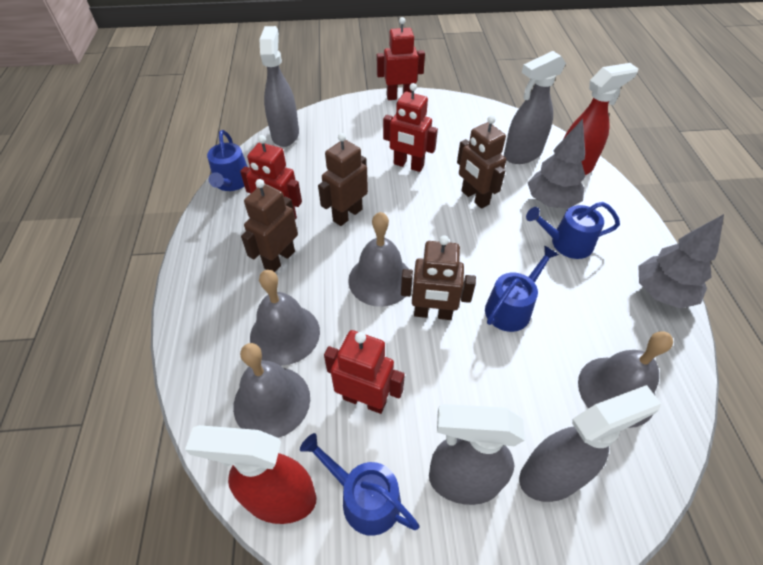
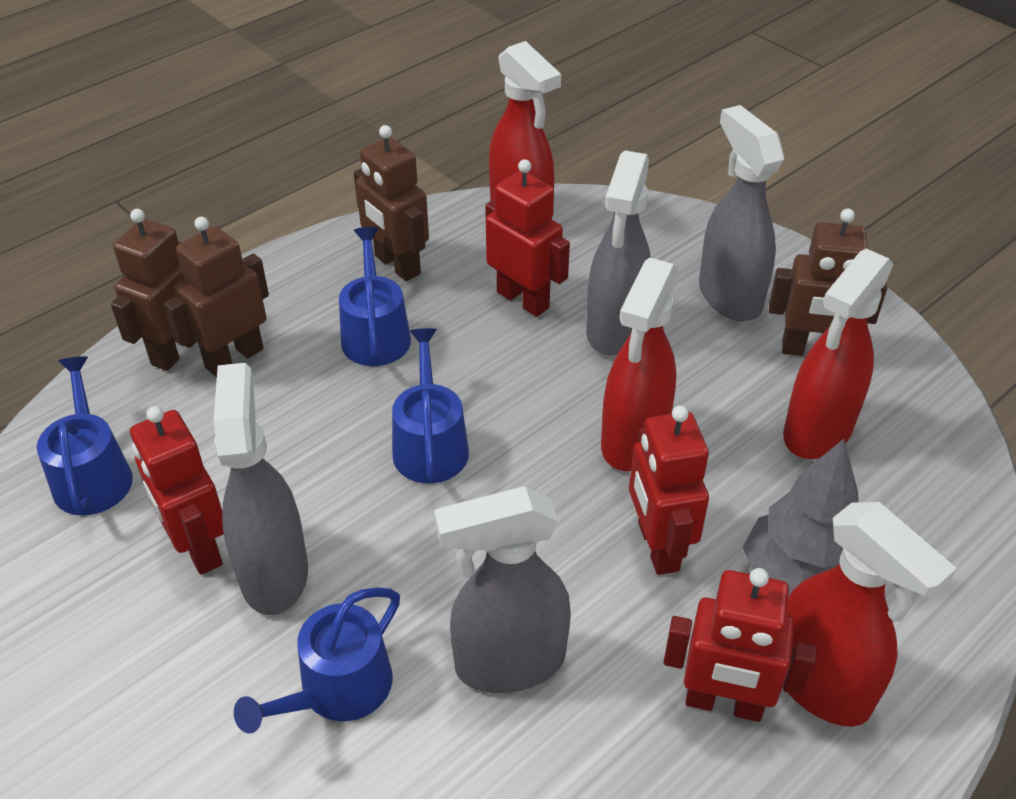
grey bell: [233,343,310,438] [250,270,320,366] [348,212,413,307] [578,331,673,428] = 4 -> none = 0
grey tree: [528,119,586,209] [638,214,724,309] = 2 -> [743,439,859,597] = 1
red spray bottle: [185,425,316,524] [564,63,638,175] = 2 -> [489,41,561,219] [601,258,678,471] [783,249,894,459] [787,502,957,727] = 4

